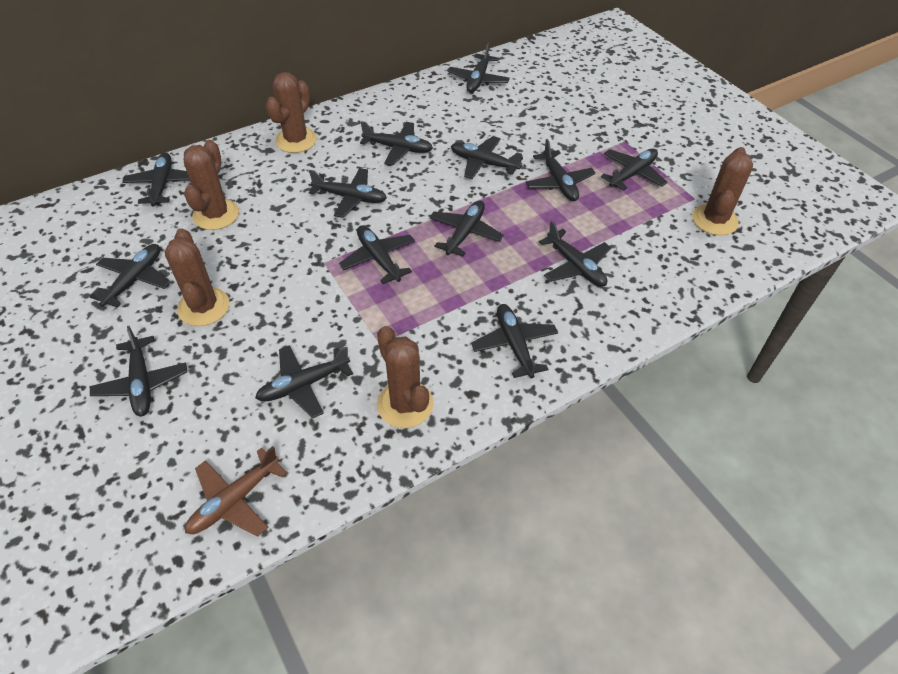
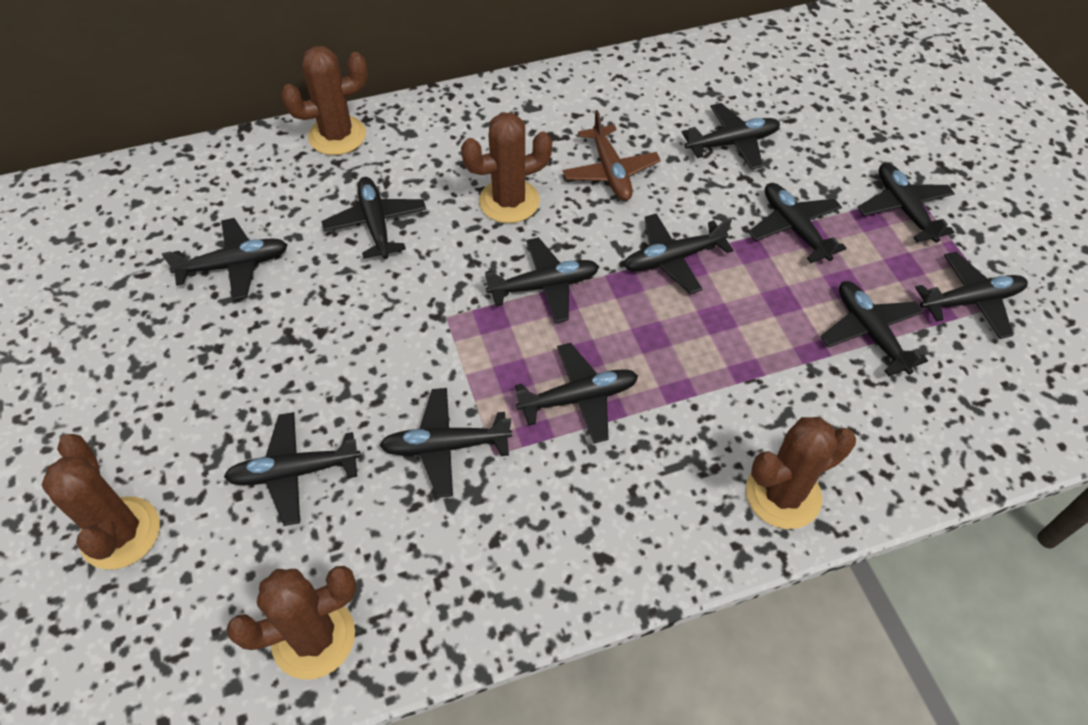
black plane: [89,244,171,308] [90,326,187,417] [122,153,190,207] [255,345,353,418] [309,168,387,218] [339,225,415,284] [360,121,433,165] [429,200,504,257] [447,43,510,93] [451,136,523,179] [471,304,558,378] [526,139,596,201] [539,221,611,287] [601,149,667,190] = 14 -> [162,218,288,301] [224,412,361,526] [321,177,426,259] [379,388,512,498] [485,237,599,323] [515,343,638,444] [624,213,733,294] [682,103,780,170] [748,183,846,263] [820,281,928,376] [858,163,955,243] [915,252,1028,339] = 12

